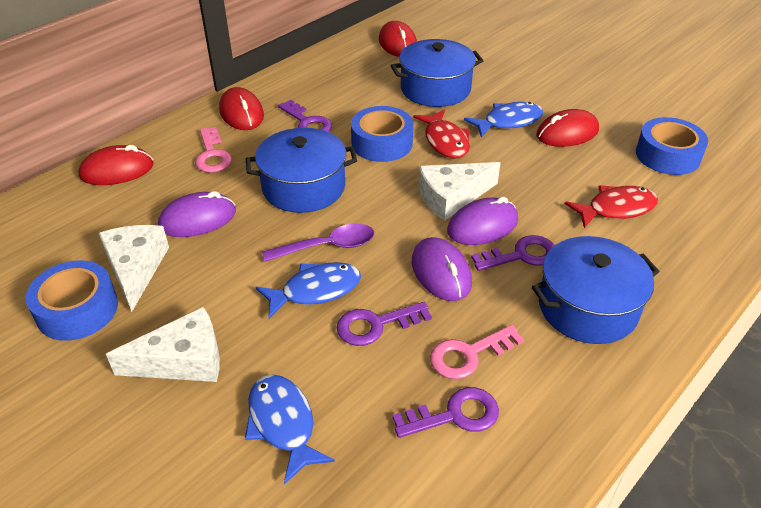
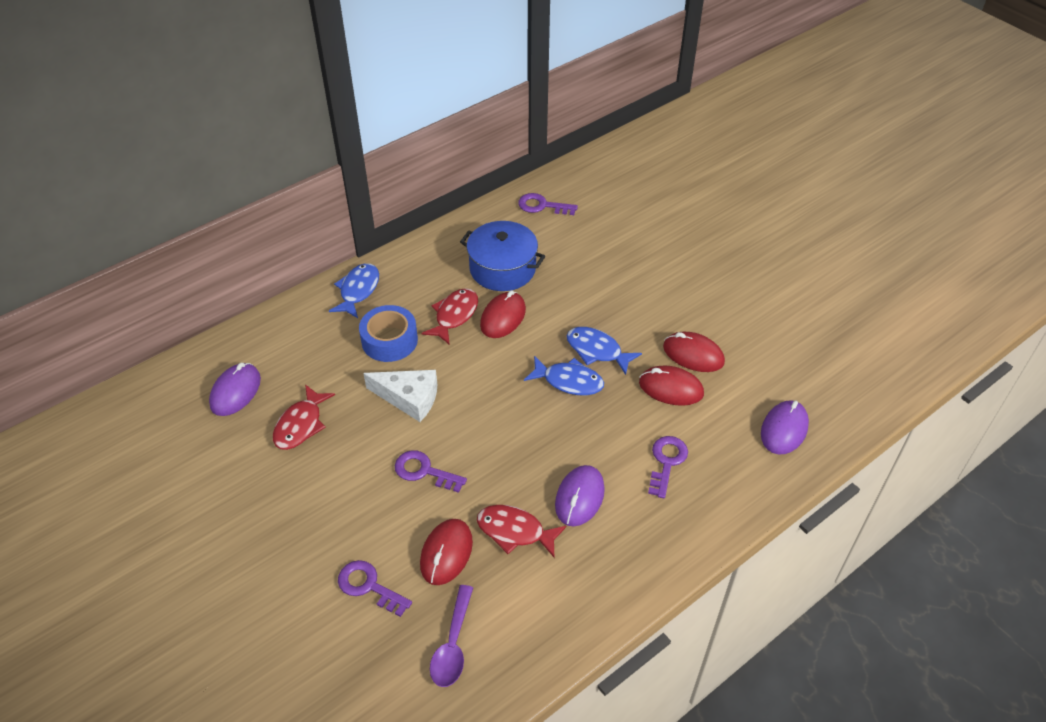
blue pot: [246,128,357,213] [391,39,484,107] [532,236,659,344] = 3 -> [460,221,545,291] = 1
blue tape: [26,261,118,341] [351,106,413,162] [636,117,708,175] = 3 -> [359,305,418,362] = 1
pink key: [195,127,232,173] [430,325,524,379] = 2 -> none = 0
red fish: [413,110,470,158] [565,185,658,228] = 2 -> [273,384,335,450] [422,288,478,345] [477,505,566,557] = 3
white cheese: [99,225,169,312] [106,307,220,382] [418,162,500,221] = 3 -> [363,370,437,422] = 1

